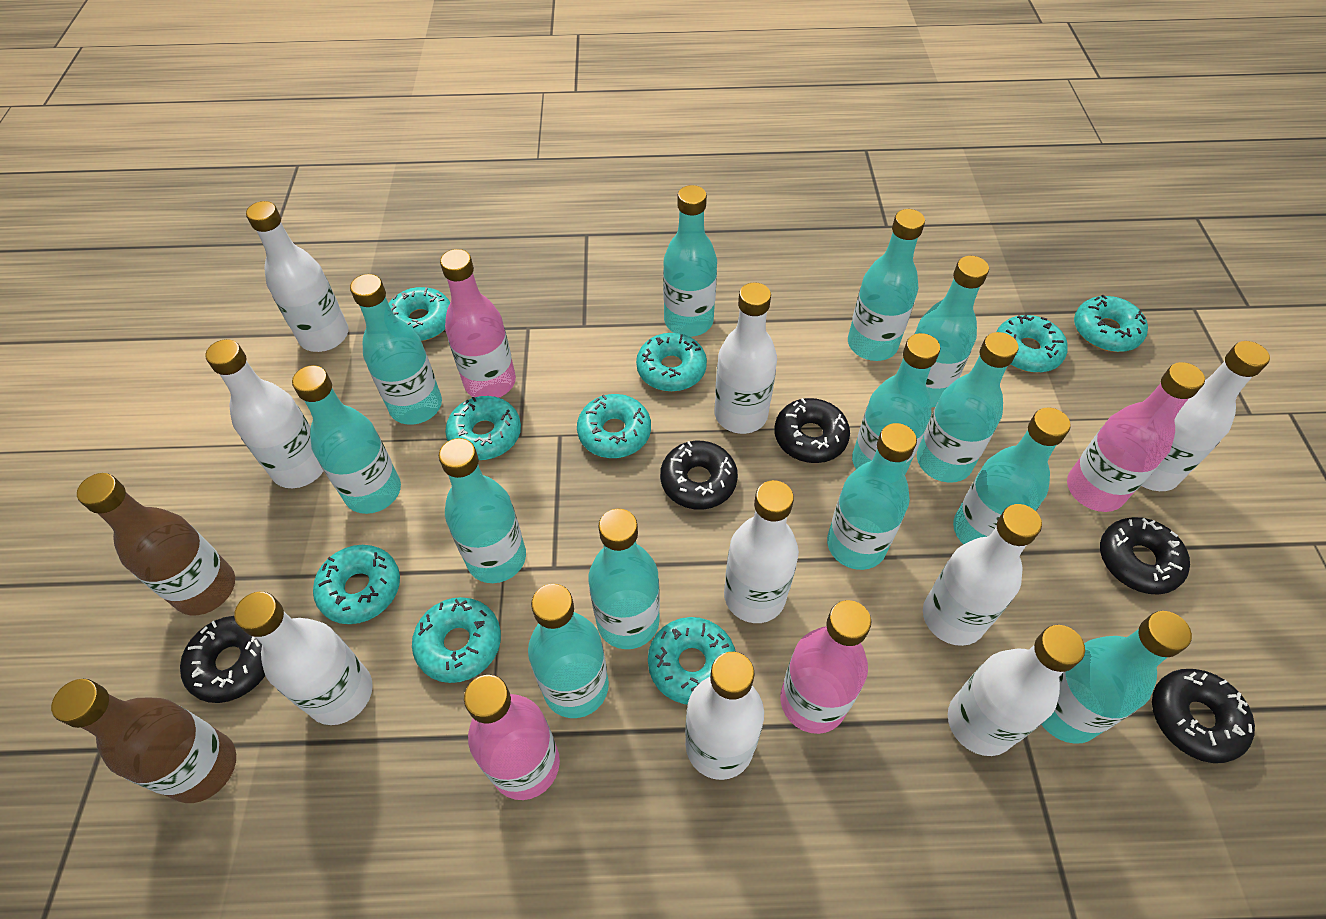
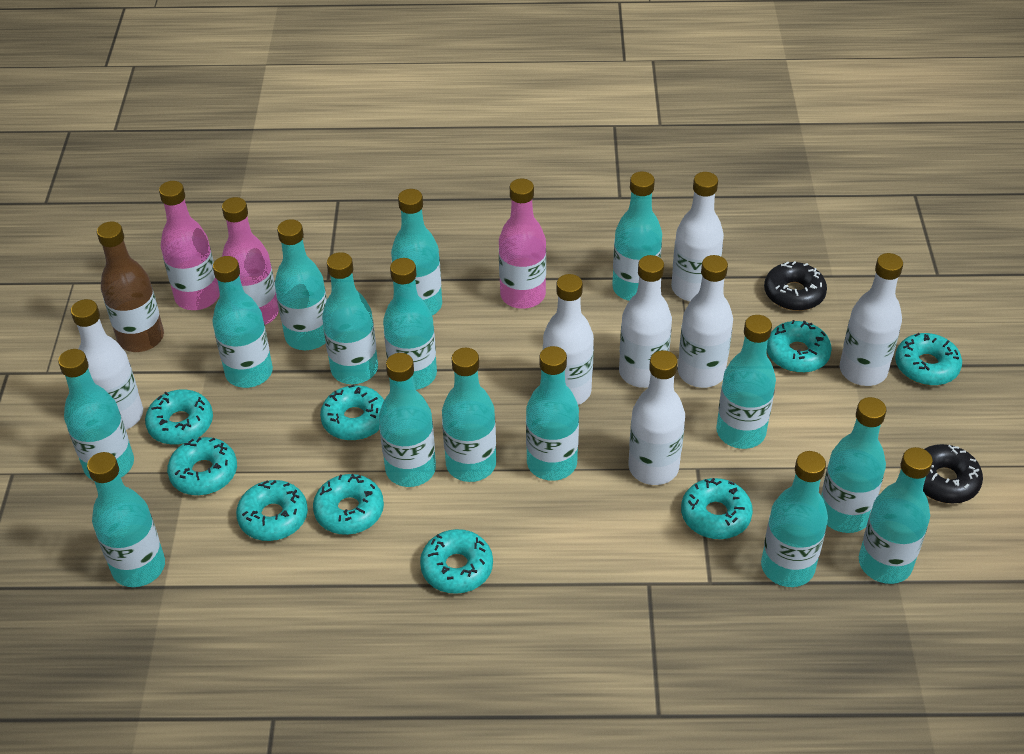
black donut: [180,616,265,703] [660,441,738,509] [774,398,850,463] [1100,517,1190,595] [1152,669,1255,763] = 5 -> [764,261,827,311] [923,444,983,504] = 2
brown bottle: [51,679,236,803] [77,473,235,615] = 2 -> [97,221,164,352] = 1
pink bottle: [440,249,516,398] [464,675,560,800] [780,600,871,734] [1067,362,1205,512] = 4 -> [159,181,220,310] [222,197,279,325] [499,179,546,309] = 3
turquoise bottle: [292,365,401,514] [350,274,442,425] [439,438,526,583] [528,584,609,718] [589,508,660,649] [663,185,717,337] [827,423,917,570] [848,209,925,361] [852,333,940,475] [914,256,989,407] [917,332,1019,483] [953,408,1071,544] [1041,611,1192,744] = 13 -> [58,349,134,481] [87,452,165,587] [212,256,273,388] [275,219,327,350] [322,252,378,384] [379,353,436,487] [383,258,437,390] [391,189,442,316] [442,348,496,482] [526,346,579,481] [612,171,662,301] [716,315,776,449] [761,451,828,587] [821,397,886,533] [859,447,933,584] = 15
white bottle: [205,339,324,488] [234,592,373,725] [246,201,348,352] [685,652,764,780] [714,282,777,434] [724,480,799,623] [923,504,1042,646] [948,625,1085,756] [1141,341,1270,491] = 9 -> [71,299,143,430] [543,274,594,405] [619,255,672,388] [628,350,685,485] [671,172,724,301] [678,255,733,388] [840,253,903,386] = 7

